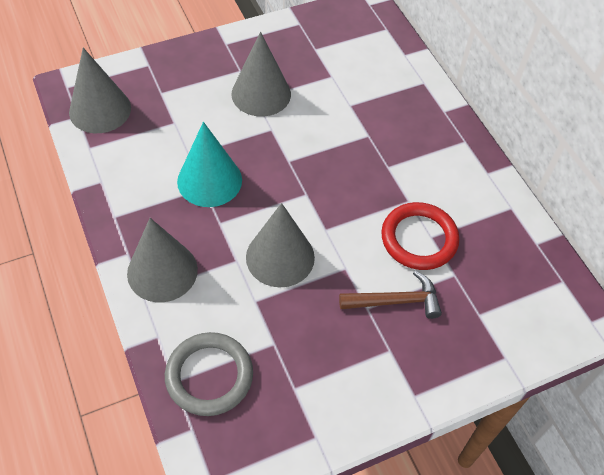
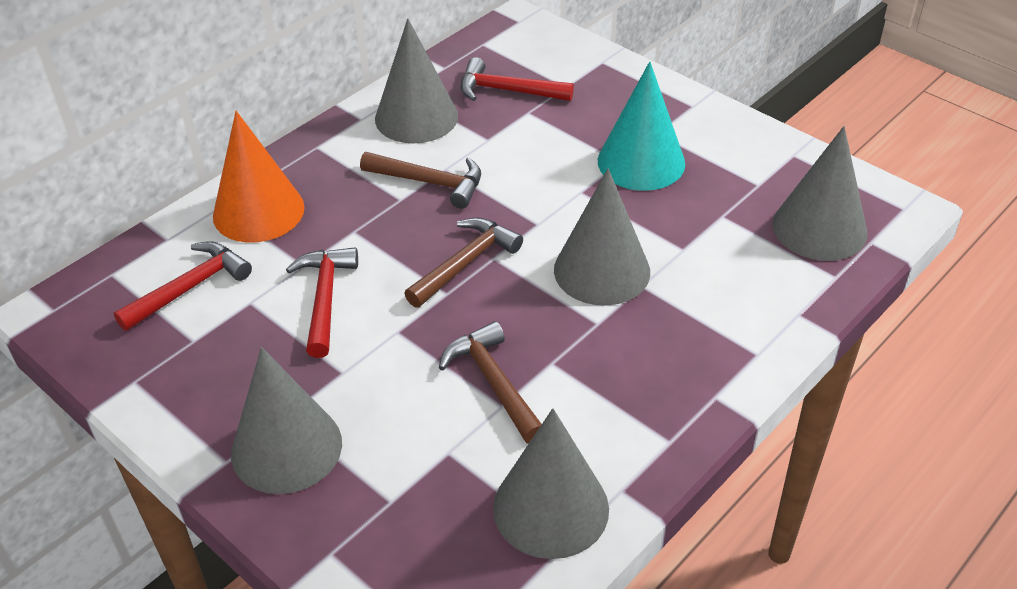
brown hammer: [339,271,442,319] = 1 -> [360,152,481,209] [404,217,523,308] [439,321,542,443] = 3
grey cone: [69,48,131,133] [127,218,198,302] [231,32,291,117] [246,203,315,287] = 4 -> [231,347,342,494] [375,18,458,143] [493,408,609,559] [554,168,650,306] [772,126,867,261] = 5
grey ring: [165,332,253,416] = 1 -> none = 0
orange cone: none = 0 -> [213,111,305,243] = 1
red hammer: none = 0 -> [114,241,252,331] [286,247,358,358] [460,57,574,101] = 3
red ring: [381,202,459,270] = 1 -> none = 0

